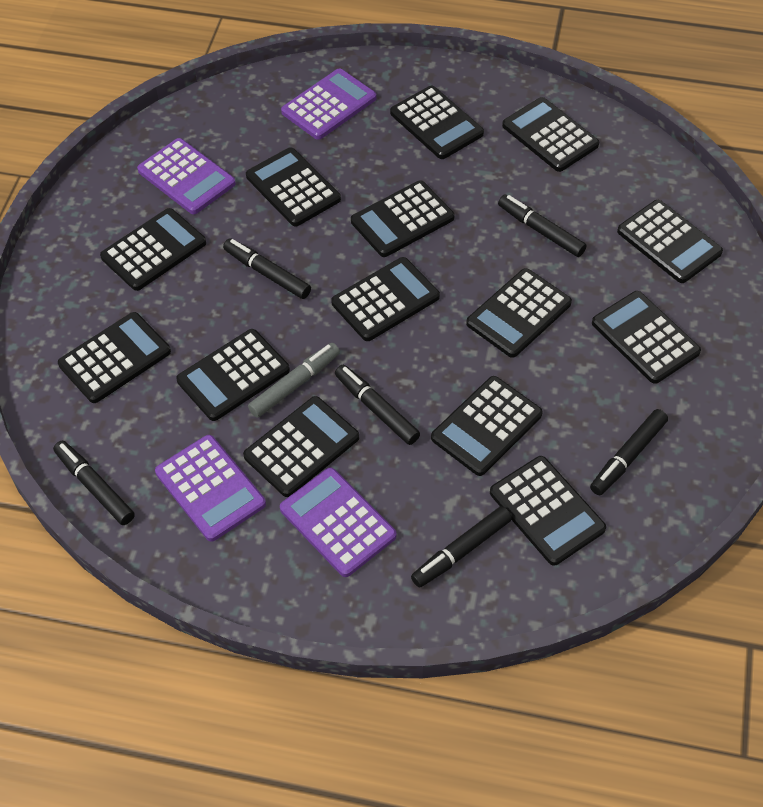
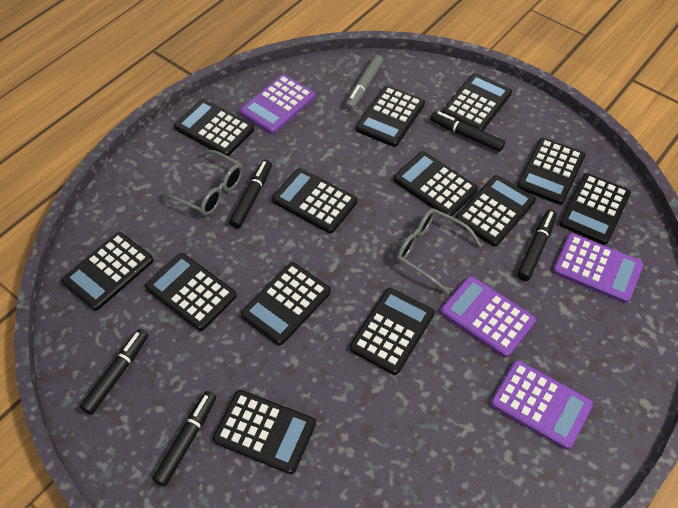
black calculator: [58,312,171,403] [100,208,206,291] [176,329,290,421] [243,396,359,497] [246,147,341,226] [331,257,440,341] [351,180,454,257] [390,86,484,159] [431,376,543,476] [466,268,572,358] [490,456,606,566] [502,97,599,172] [592,291,701,384] [617,200,723,283] = 14 -> [61,232,154,311] [145,253,237,331] [174,99,254,156] [213,390,316,474] [241,262,331,345] [272,168,357,233] [350,288,435,375] [356,86,425,147] [393,151,478,216] [442,73,512,131] [456,175,536,246] [517,138,585,205] [559,173,631,245] = 13
black marker: [53,441,135,525] [223,238,311,299] [335,365,420,445] [411,506,512,587] [498,195,587,257] [590,409,668,495] = 6 -> [80,329,148,415] [153,391,216,487] [229,160,272,229] [430,111,505,152] [517,210,557,281] = 5
grey glasses: none = 0 -> [160,150,243,216] [397,208,482,294] = 2

